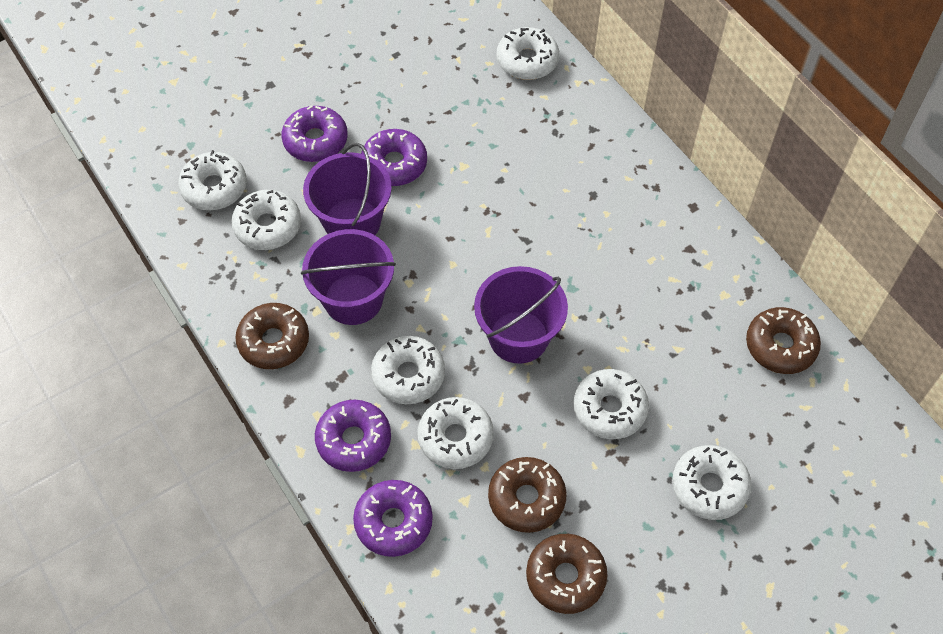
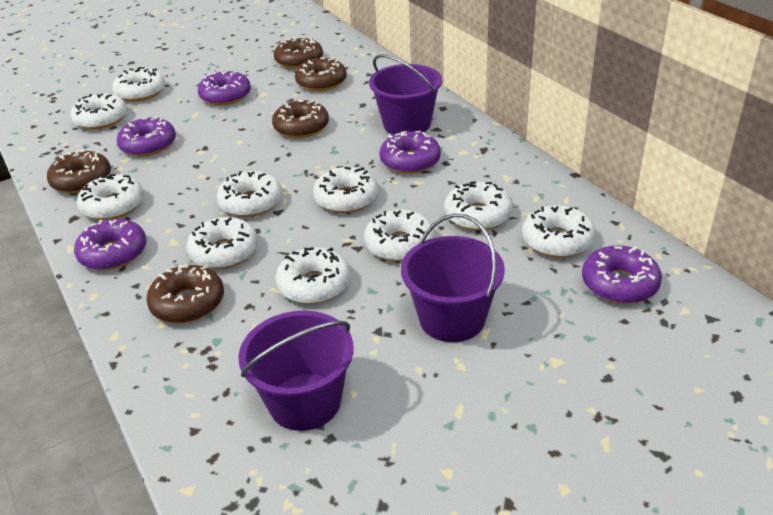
brown donut: [235,303,309,369] [488,457,567,533] [526,534,608,614] [746,307,821,374] = 4 -> [47,150,111,194] [147,265,224,323] [272,100,329,138] [274,37,323,69] [295,57,347,91] = 5
purple donut: [282,105,348,162] [315,400,391,472] [353,480,433,557] [361,129,427,186] = 4 -> [74,219,147,270] [117,116,176,157] [198,71,251,105] [379,131,441,174] [582,245,662,304] = 5
white donut: [178,150,247,210] [231,190,301,250] [371,336,445,404] [417,397,494,469] [497,27,559,80] [573,369,649,439] [672,445,751,520] = 7 -> [70,94,127,130] [77,174,144,220] [112,67,165,102] [186,217,258,269] [217,171,282,217] [275,247,350,304] [313,167,378,213] [364,209,435,262] [444,181,513,231] [522,205,596,258] = 10

